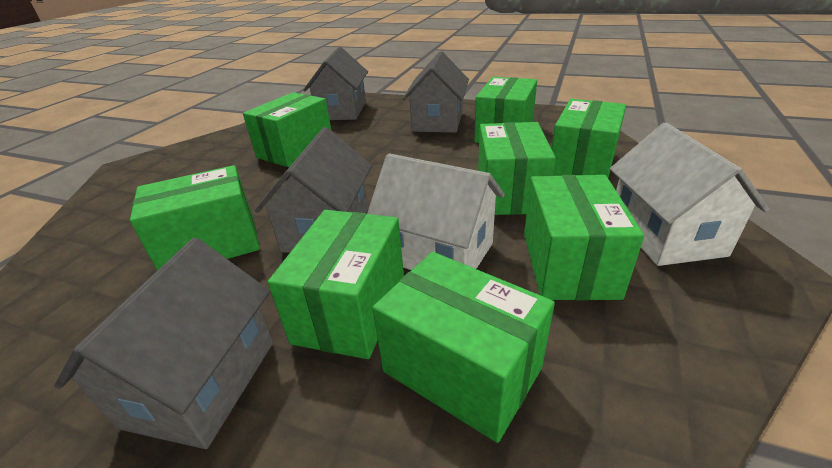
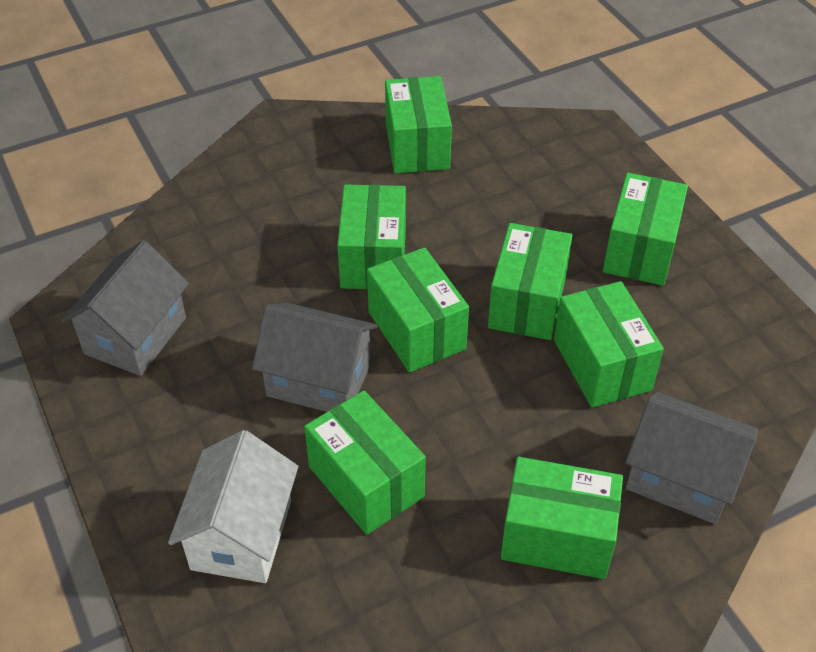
grey house: [54,238,273,449] [255,127,372,253] [303,47,368,120] [403,51,469,133] = 4 -> [61,240,189,376] [252,303,377,412] [625,392,758,524] = 3
white house: [367,153,505,270] [610,123,770,266] = 2 -> [168,430,298,583] = 1

